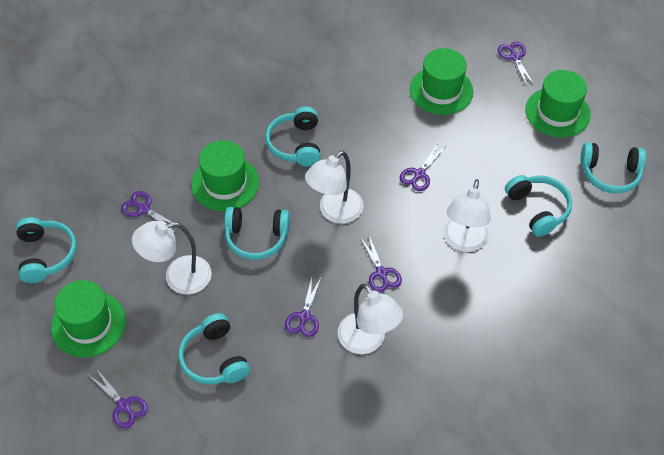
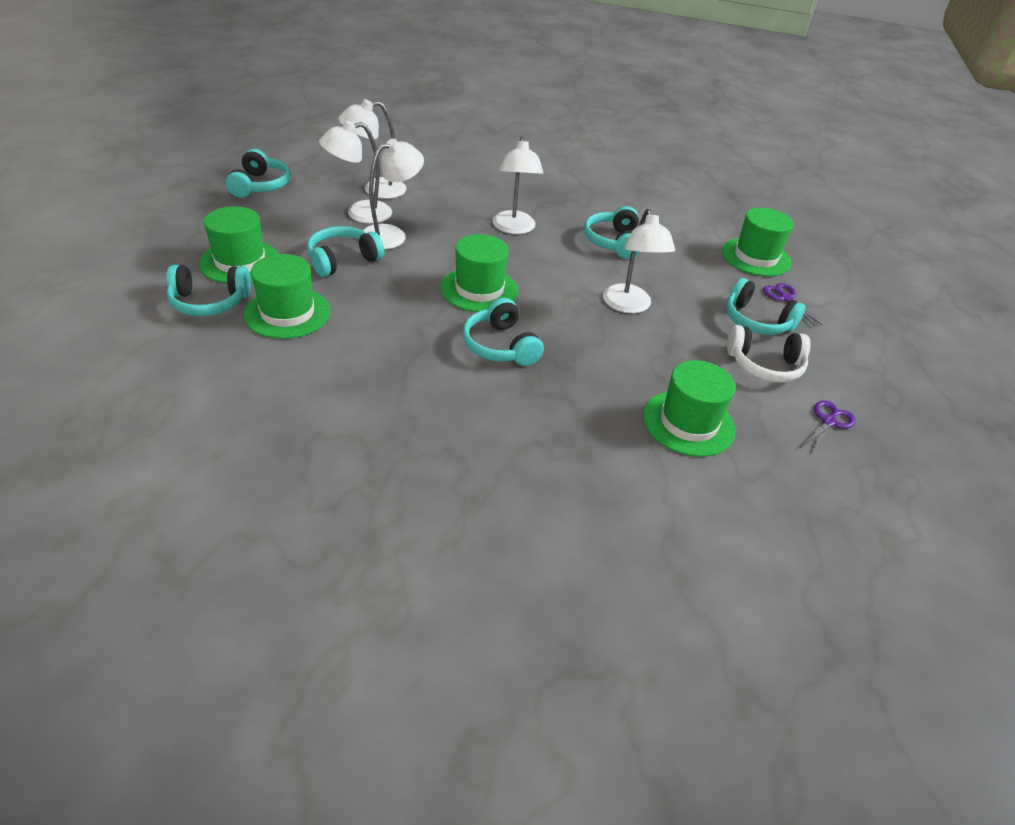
green hat: [51,280,126,357] [191,140,259,211] [410,48,473,115] [525,70,591,138] = 4 -> [199,206,279,284] [244,254,330,339] [441,234,518,312] [643,360,736,457] [722,208,794,277] = 5
purple scissors: [90,368,148,428] [121,191,174,232] [285,277,321,337] [360,236,402,292] [400,144,446,191] [498,42,535,86] = 6 -> [763,283,822,326] [801,400,856,454] = 2
white headphones: none = 0 -> [727,325,810,383] = 1
white lamp: [132,221,212,295] [305,151,363,224] [338,284,403,354] [444,179,491,252] = 4 -> [319,121,392,224] [338,99,407,199] [363,139,424,249] [493,136,543,234] [603,208,675,313] = 5

